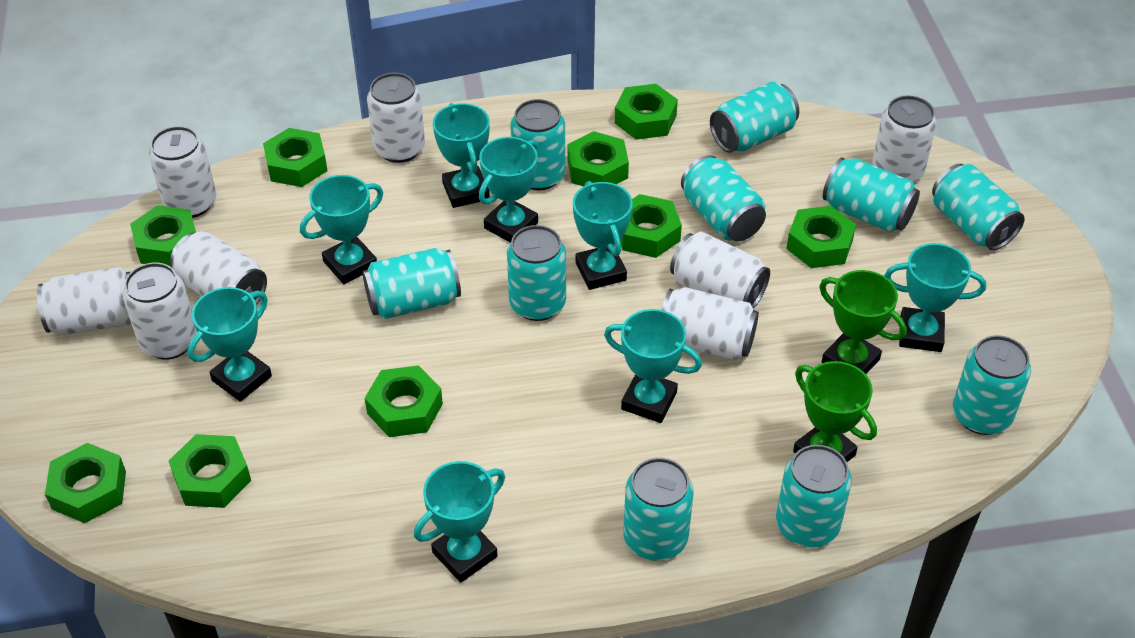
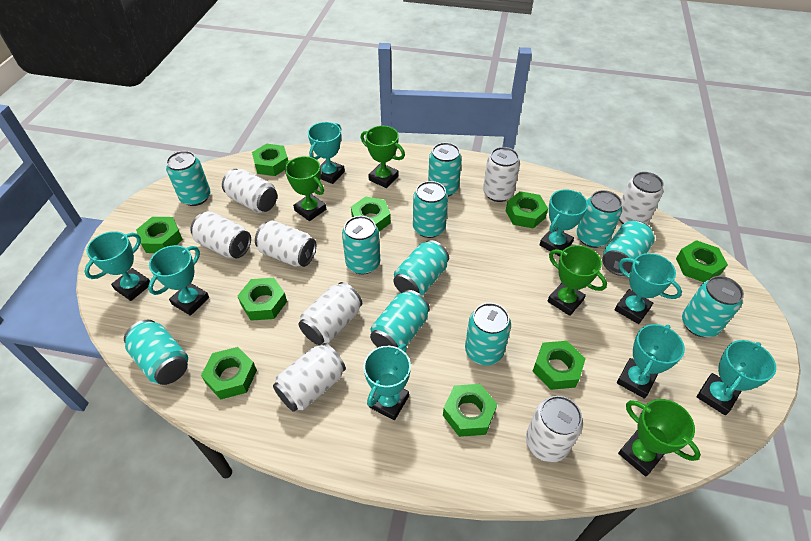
green trophy: [793,361,877,462] [819,270,907,374] = 2 -> [285,156,326,221] [361,126,405,188] [548,245,607,316] [618,399,701,477] = 4
turquoise can: [363,248,461,319] [507,225,566,321] [510,99,565,190] [623,458,694,561] [681,155,766,241] [710,82,799,153] [776,445,852,548] [823,157,920,232] [932,164,1025,250] [953,335,1031,435] = 10 -> [124,320,188,385] [166,151,211,206] [342,216,380,274] [370,290,430,348] [394,240,449,296] [413,181,448,238] [428,142,462,197] [465,303,511,365] [576,190,622,248] [602,221,655,276] [682,276,744,337] = 11

